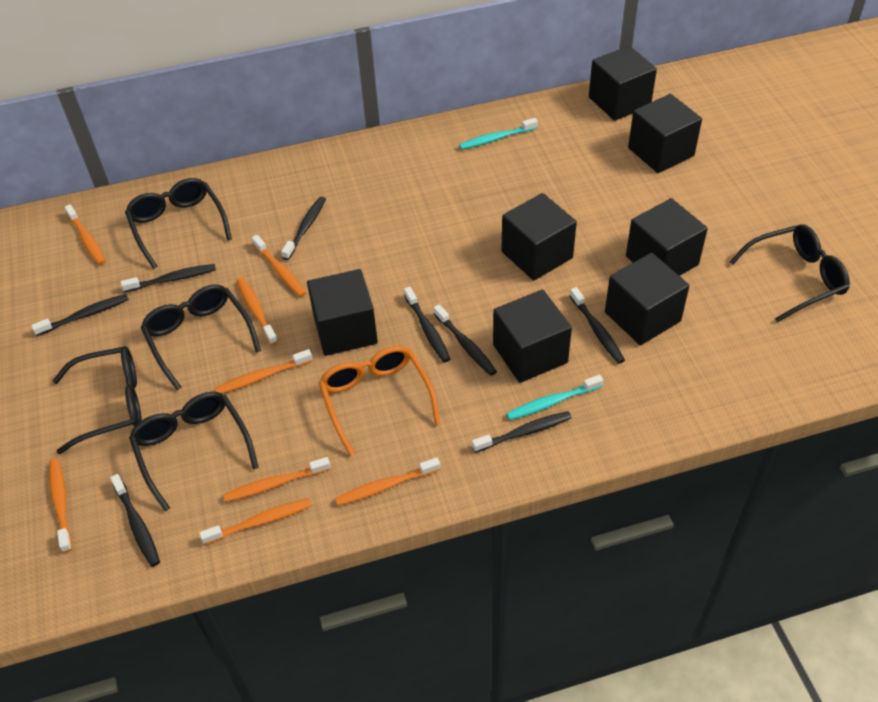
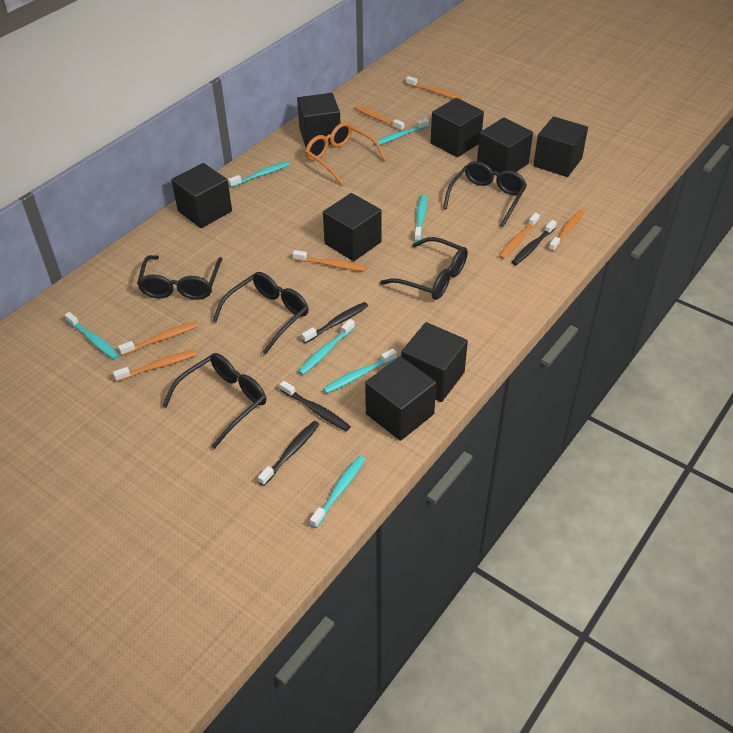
black cube: [307,269,378,356] [493,290,572,383] [501,193,577,281] [589,46,657,121] [605,253,690,345] [626,198,708,276] [628,94,702,173] = 7 -> [171,163,232,228] [297,93,340,147] [323,193,382,261] [365,356,436,441] [401,322,468,402] [430,98,484,157] [477,118,533,173] [533,116,588,177] = 8
black toothbrush: [31,294,129,336] [110,474,160,567] [121,264,216,293] [281,197,326,260] [404,287,450,362] [434,304,497,376] [472,411,572,453] [569,287,625,364] = 8 -> [258,421,320,486] [280,381,351,431] [302,302,368,343] [512,220,557,265] = 4
orange toothbrush: [49,459,72,553] [65,204,106,265] [199,498,312,545] [215,349,313,394] [223,457,331,502] [237,278,278,345] [252,235,306,297] [335,457,440,506] = 8 -> [113,350,197,382] [118,321,198,356] [293,250,366,272] [354,105,404,131] [406,76,461,99] [499,213,540,259] [549,209,584,252] = 7
turquoise toothbrush: [459,118,538,150] [506,375,603,420] = 2 -> [65,312,119,360] [228,161,290,188] [298,319,355,375] [310,456,365,528] [323,349,397,394] [373,118,429,146] [414,195,427,242] = 7

